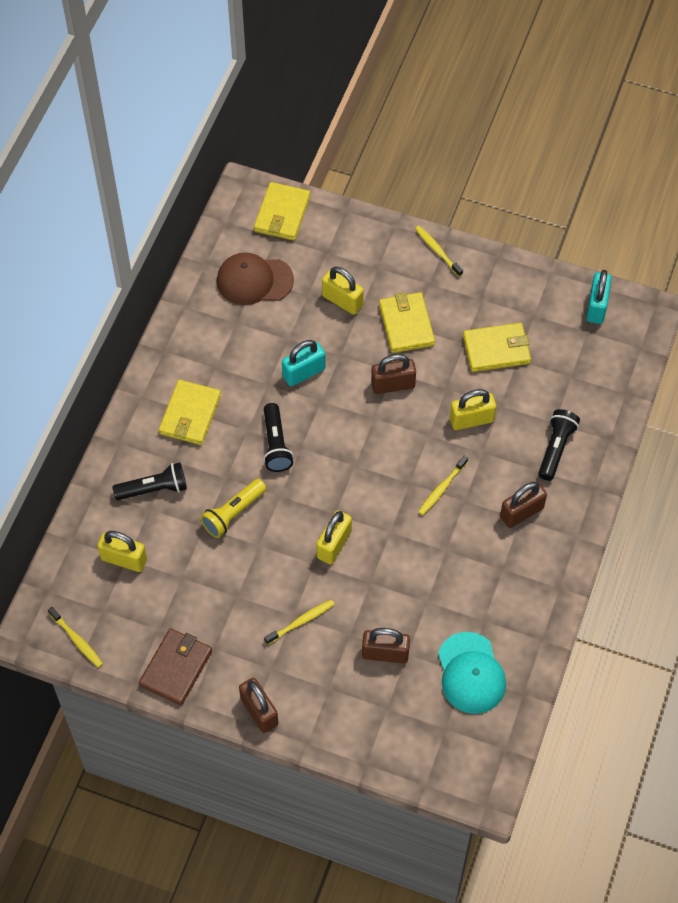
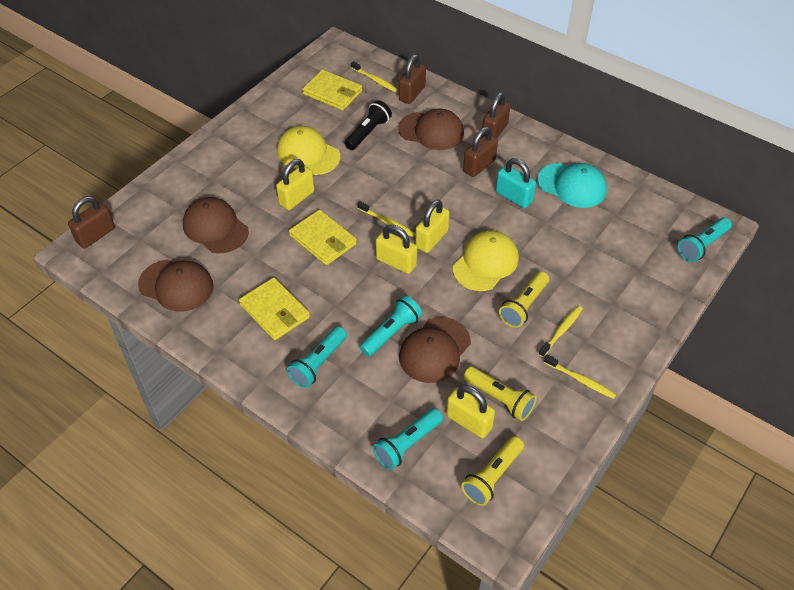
black flashlight: [112,463,187,500] [264,403,294,472] [538,409,580,481] = 3 -> [344,100,392,150] = 1
brown cap: [217,252,294,305] = 1 -> [138,260,214,312] [183,197,249,254] [398,109,464,150] [399,317,471,383] = 4
brown wallet: [139,628,212,706] = 1 -> none = 0
turquoise flashlight: none = 0 -> [287,326,347,388] [360,296,422,357] [373,408,443,470] [678,217,732,262] = 4
turquoise padlock: [282,340,326,386] [586,270,612,324] = 2 -> [496,158,536,208] = 1
yellow cap: none = 0 -> [277,126,340,175] [453,230,519,291] = 2
yellow flashlight: [200,479,266,538] = 1 -> [461,436,524,506] [464,366,537,421] [499,271,549,328] = 3
yellow wallet: [159,380,221,445] [254,182,310,240] [379,292,435,353] [463,323,531,372] = 4 -> [239,277,310,340] [289,209,357,265] [302,70,362,111] = 3

